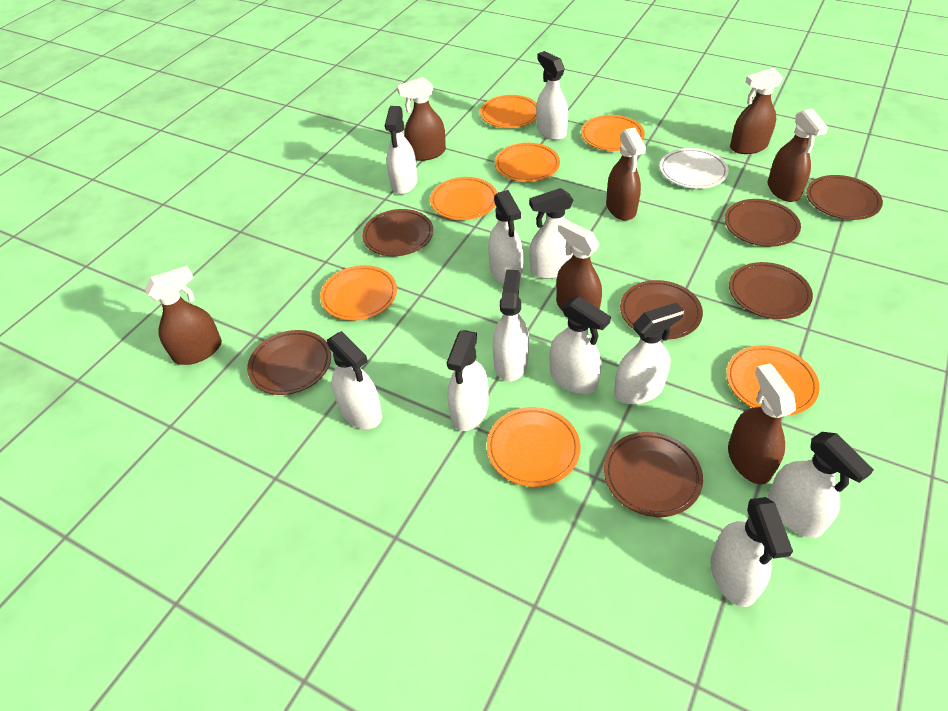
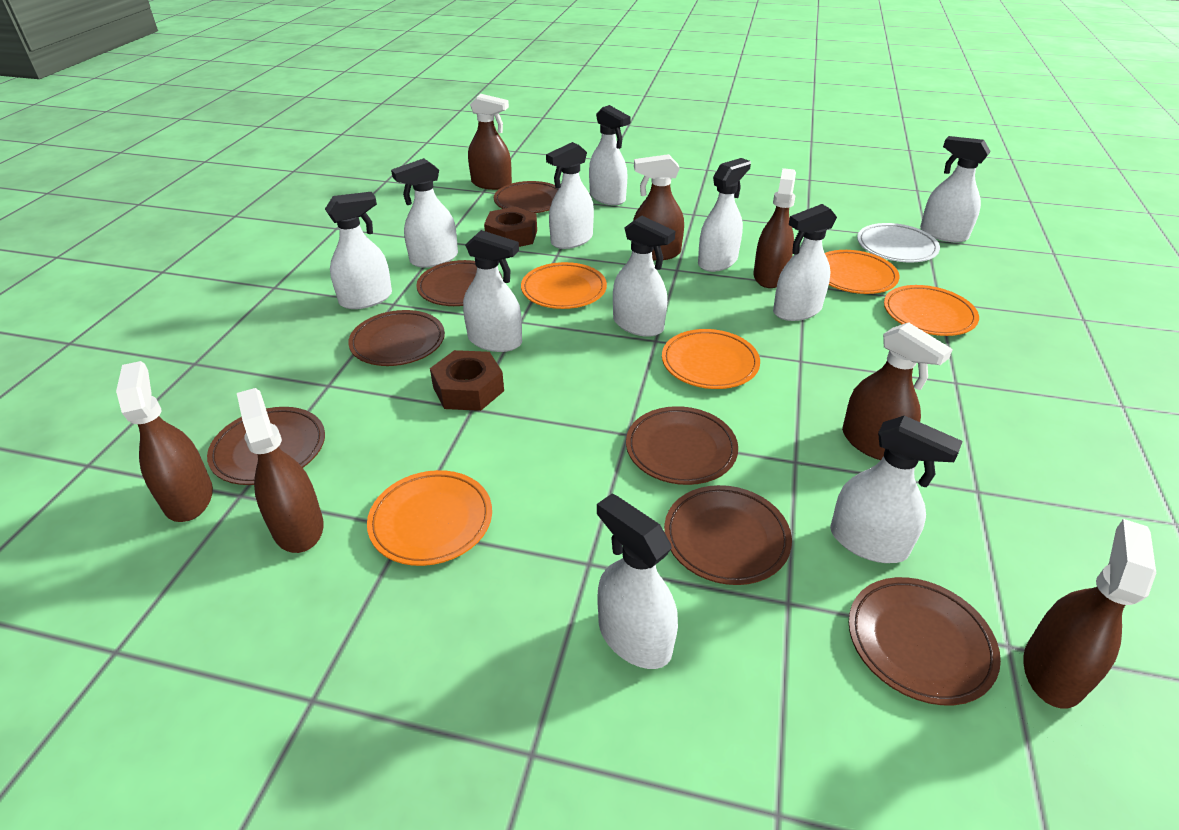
brown nut: none = 0 -> [430,350,504,411] [484,206,537,247] = 2
orange plate: [320,265,397,321] [430,177,497,220] [480,95,537,128] [487,407,581,487] [495,143,560,182] [581,115,645,151] [726,345,820,416] = 7 -> [367,470,492,566] [521,262,607,309] [662,329,760,389] [825,250,900,294] [884,285,979,336] = 5

